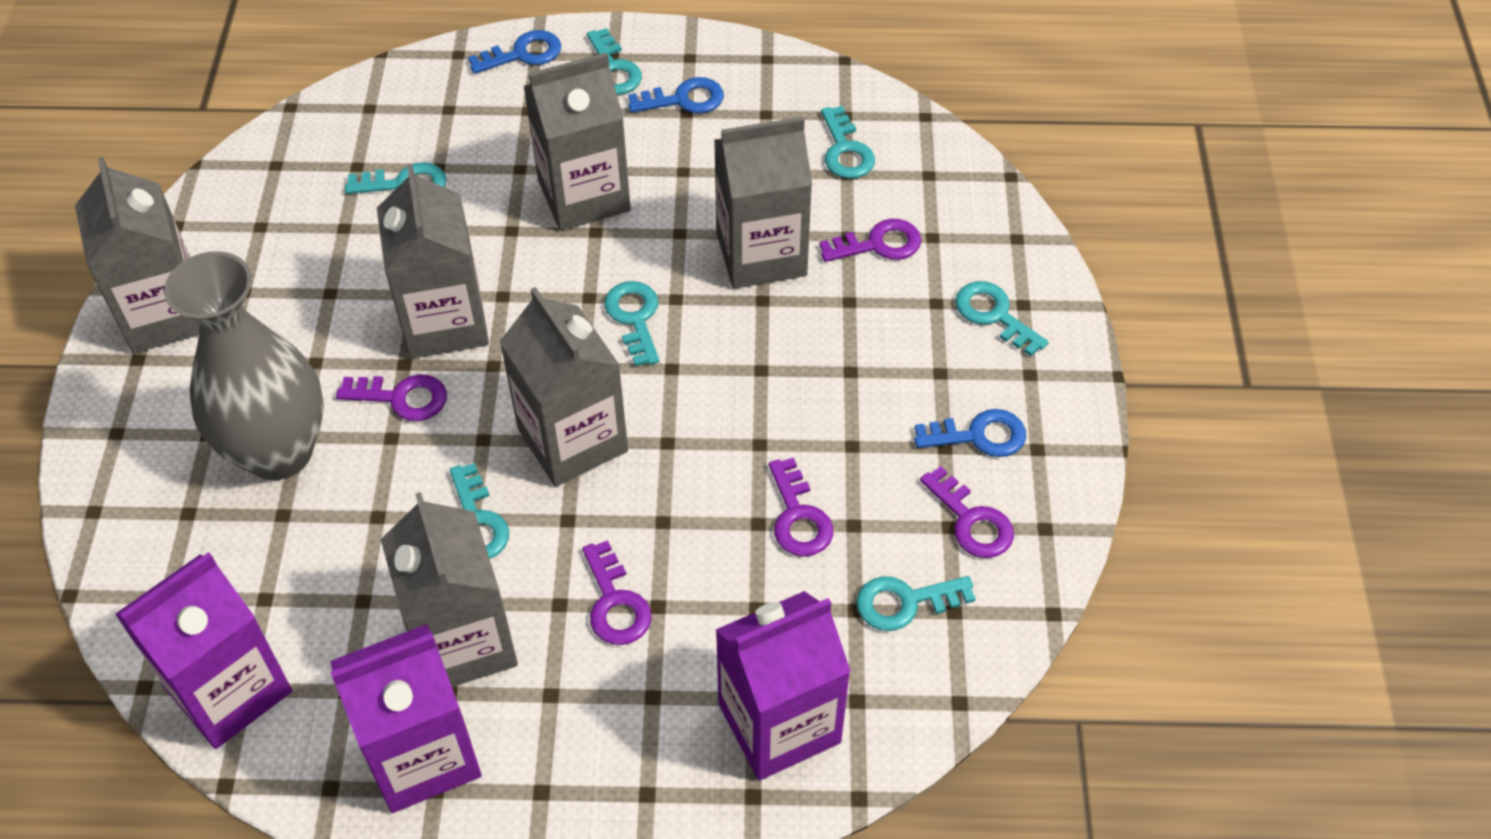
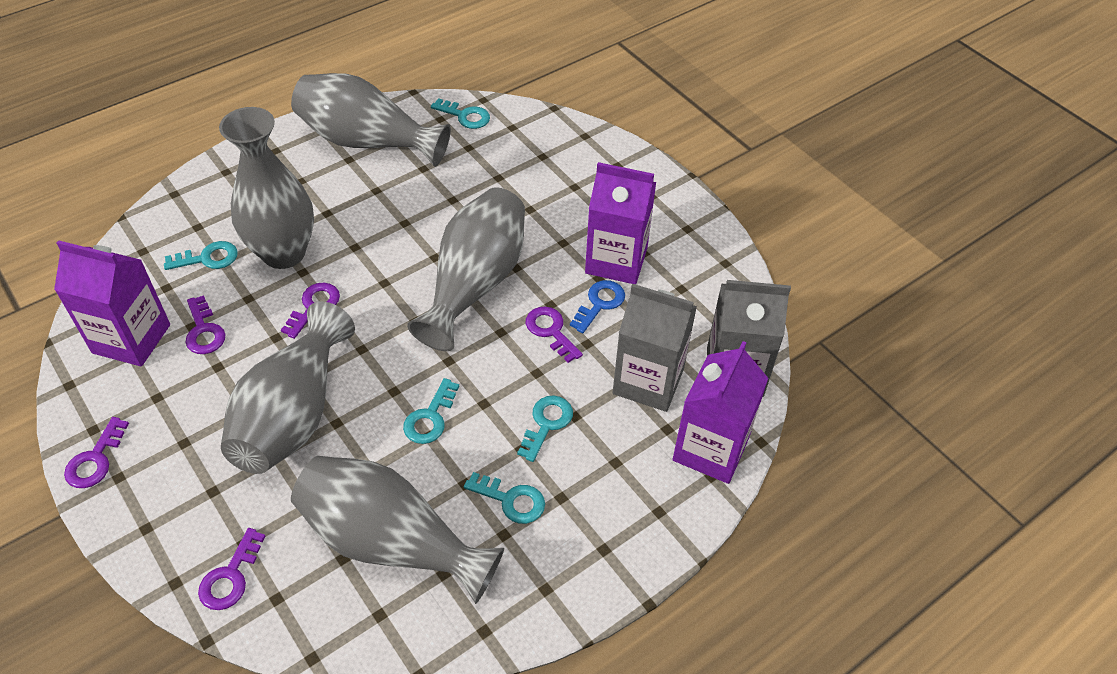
blue key: [468,30,561,74] [628,77,724,113] [915,409,1026,457] = 3 -> [570,280,625,333] = 1
grey carton: [75,157,200,353] [377,164,489,359] [381,492,518,687] [499,287,628,487] [524,53,631,231] [714,116,812,289] = 6 -> [613,284,697,412] [707,280,791,397] = 2
grey vase: [164,251,324,480] = 1 -> [219,107,314,269] [221,301,355,474] [291,73,451,167] [291,456,504,604] [407,187,525,351] = 5
turquoise key: [345,162,447,194] [450,463,509,559] [587,28,642,95] [604,281,659,366] [821,106,875,179] [856,576,976,631] [955,281,1049,356] = 7 -> [164,241,238,270] [403,378,459,444] [431,98,490,129] [464,472,545,524] [517,395,573,462] = 5

